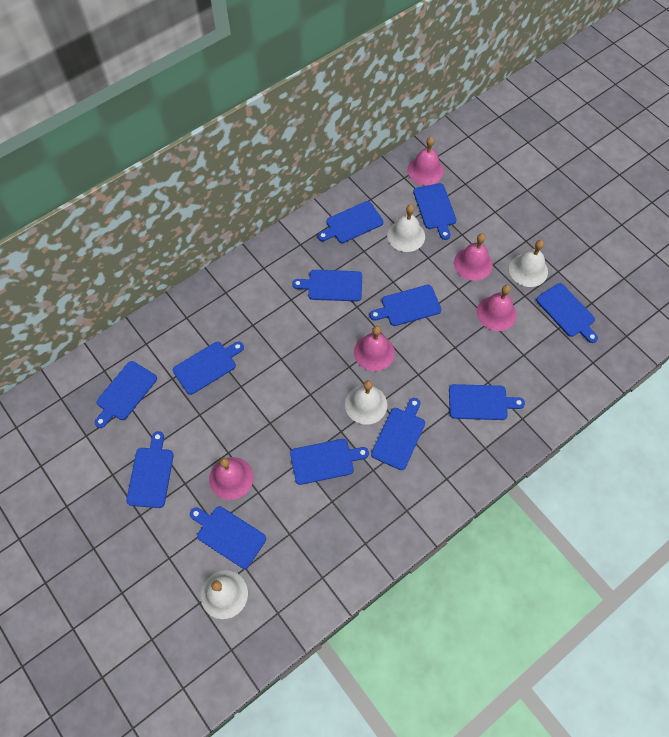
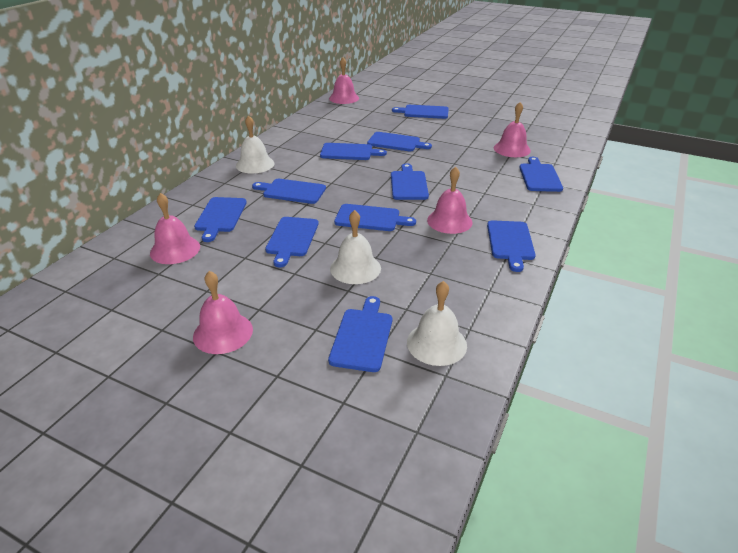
blue cutting board: [95,361,157,428] [126,431,174,508] [173,342,244,395] [190,506,266,569] [290,439,369,485] [292,270,362,301] [318,201,384,243] [370,285,442,326] [371,398,425,470] [413,183,457,240] [449,384,525,420] [536,283,598,343] = 12 -> [194,197,247,242] [252,179,326,204] [265,217,319,267] [320,143,387,160] [328,296,392,372] [334,204,416,231] [367,132,432,151] [391,163,429,200] [392,105,449,119] [487,220,536,272] [519,157,563,192] = 11
white bell: [201,570,248,619] [345,380,387,425] [387,204,425,252] [509,240,548,287] = 4 -> [236,115,274,173] [330,210,381,284] [407,281,467,366] = 3

